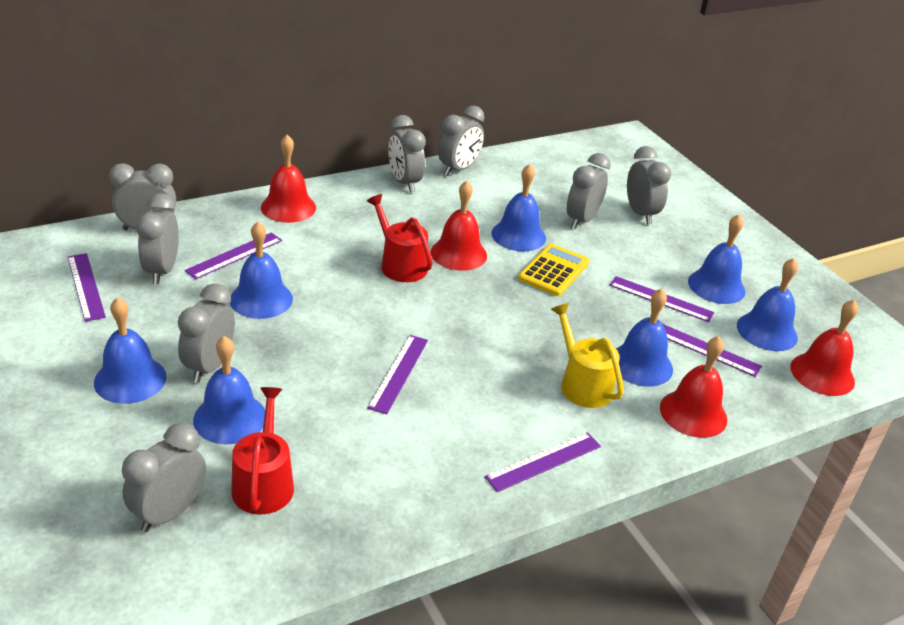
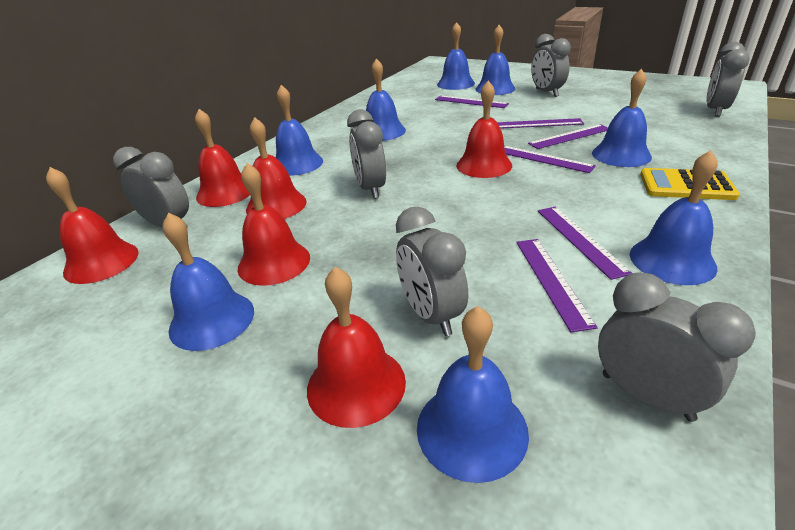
blue bell: [94,297,167,404] [193,336,265,444] [230,222,293,319] [491,164,546,251] [616,288,673,387] [688,214,745,304] [737,258,798,351] = 7 -> [163,213,254,351] [275,85,323,176] [366,58,406,141] [417,306,529,483] [437,22,475,90] [476,25,515,95] [592,69,652,167] [630,150,718,285] = 8
grey clock: [109,163,176,230] [122,423,206,532] [136,193,179,284] [178,283,235,383] [388,115,426,192] [438,105,485,176] [567,153,611,229] [627,146,671,224] = 8 -> [113,147,189,228] [347,109,386,199] [396,207,468,336] [531,34,571,97] [598,273,756,422] [706,42,750,117] = 6
red bell: [261,135,316,223] [431,181,487,271] [660,336,727,438] [790,300,858,396] = 4 -> [46,167,139,284] [195,109,250,207] [238,163,310,286] [246,117,307,219] [307,267,406,428] [456,81,512,178] = 6
red watering can: [231,387,294,515] [367,194,433,282] = 2 -> none = 0
yellow watering can: [551,303,624,408] = 1 -> none = 0

